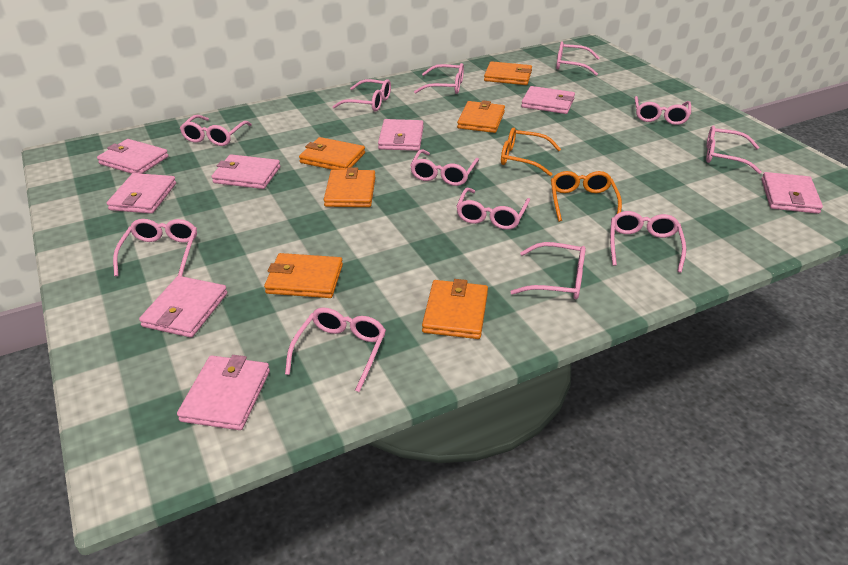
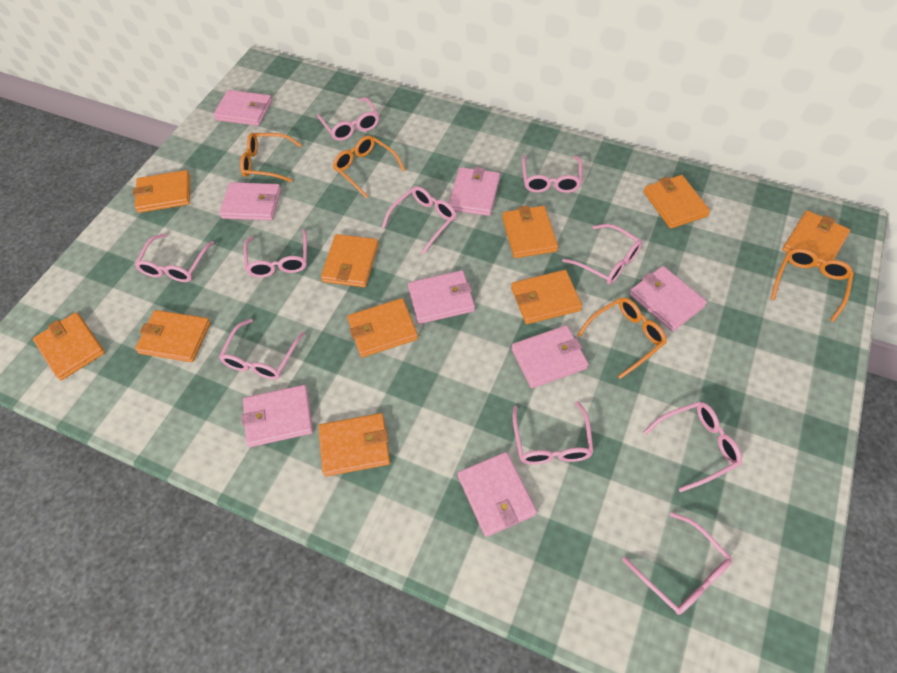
orange glasses: [501,128,561,176] [551,171,622,222] = 2 -> [240,133,302,182] [333,135,405,198] [577,298,667,379] [771,248,854,322] = 4
orange wallet: [264,253,343,298] [299,137,365,170] [324,167,375,207] [422,279,488,339] [457,100,505,133] [484,61,532,85] = 6 -> [33,312,105,380] [133,170,190,213] [135,310,211,362] [318,413,390,476] [321,234,378,287] [347,298,418,357] [502,206,558,258] [511,270,582,324] [644,175,710,229] [782,210,850,267] = 10
pink glasses: [113,219,197,276] [180,115,252,146] [285,307,386,392] [332,79,391,111] [410,149,479,186] [414,63,464,94] [456,188,530,230] [511,242,586,300] [556,41,599,76] [610,211,686,273] [635,96,691,125] [706,126,762,174] = 12 -> [135,233,214,282] [219,319,304,380] [243,229,307,278] [317,97,379,141] [382,186,456,254] [513,401,593,465] [522,155,582,193] [562,224,642,284] [622,512,732,615] [643,401,742,492] = 10

